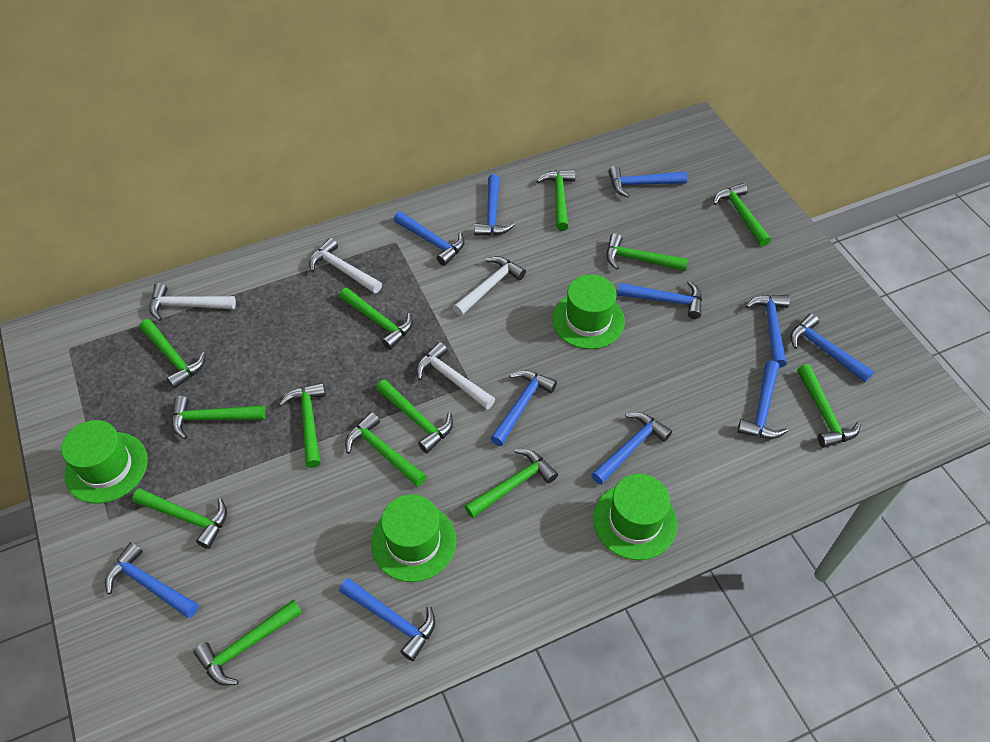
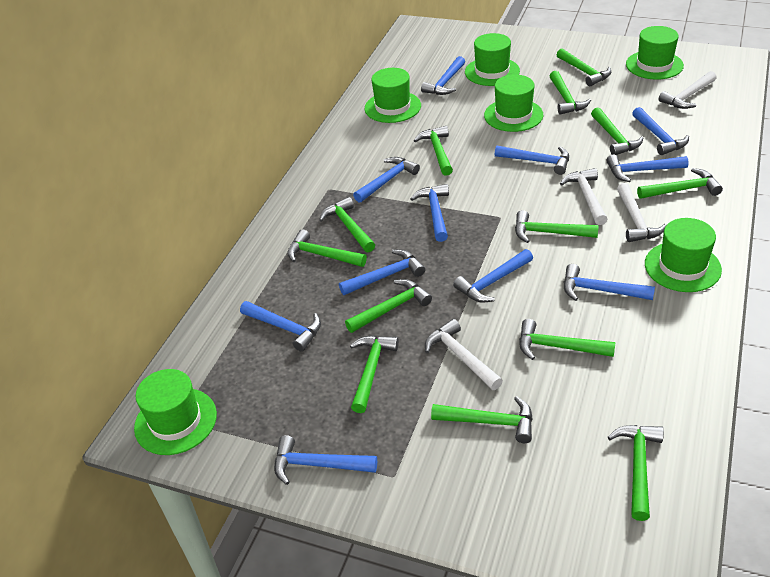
green hat: [61,420,148,504] [371,494,456,582] [552,274,625,349] [593,474,678,560] = 4 -> [134,369,217,455] [365,68,421,123] [465,33,520,86] [484,75,543,132] [626,26,684,80] [645,218,722,292] = 6

